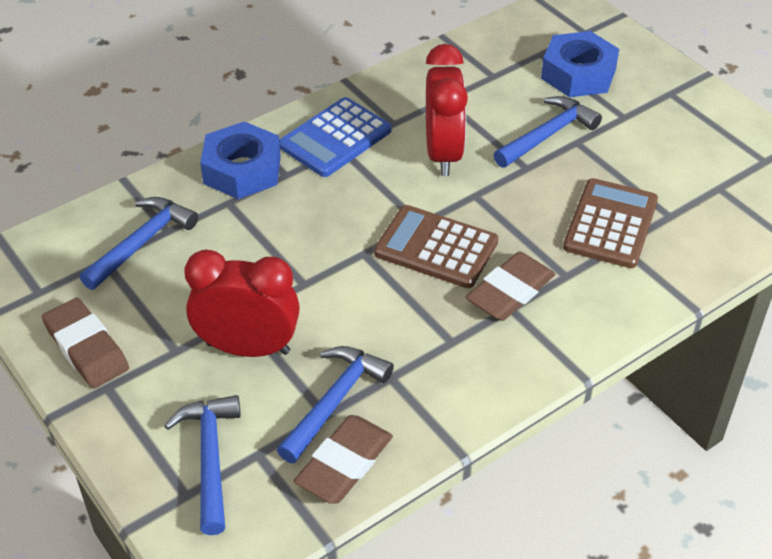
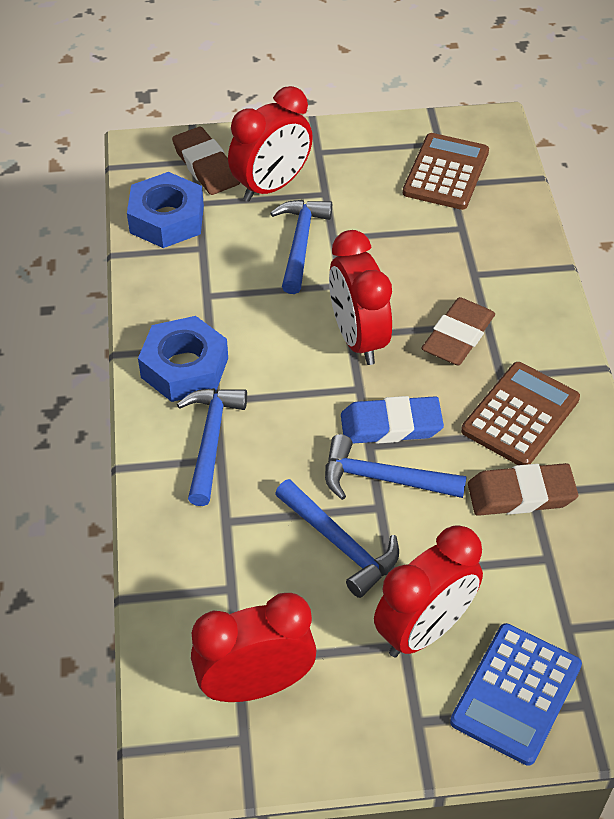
blue eraser: none = 0 -> [341,396,444,444] = 1
red clock: [184,250,300,357] [426,44,468,176] = 2 -> [191,593,317,702] [228,86,313,202] [329,230,392,365] [374,525,483,657] = 4

